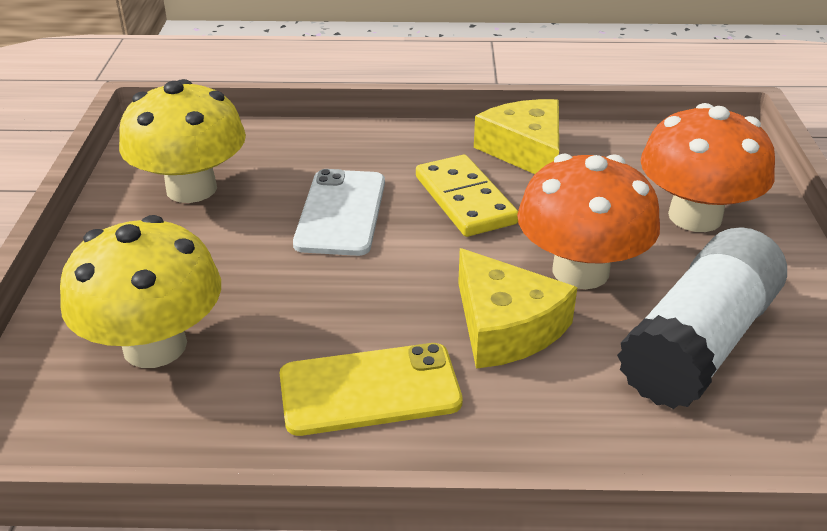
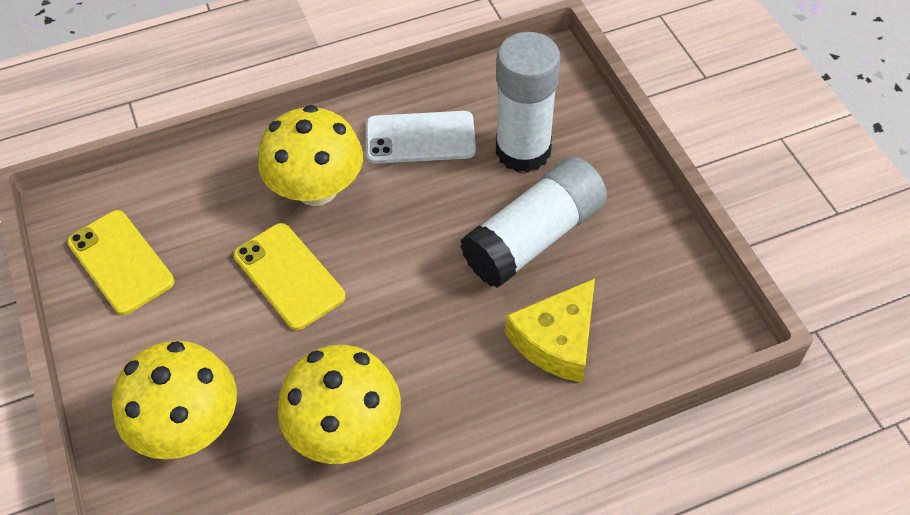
orange mushroom: [517,153,660,289] [641,103,775,232] = 2 -> none = 0
white glue stick: [617,227,787,409] = 1 -> [460,157,607,288] [496,32,561,172] = 2
yellow cheese: [458,248,578,369] [474,99,559,174] = 2 -> [505,278,595,383] = 1
yellow domino: [416,155,518,237] = 1 -> none = 0
yellow mushroom: [60,215,221,368] [119,79,246,203] = 2 -> [112,341,237,459] [258,105,363,206] [278,345,401,464] = 3
yellow phone: [280,343,463,436] = 1 -> [67,210,175,315] [234,223,346,330] = 2

